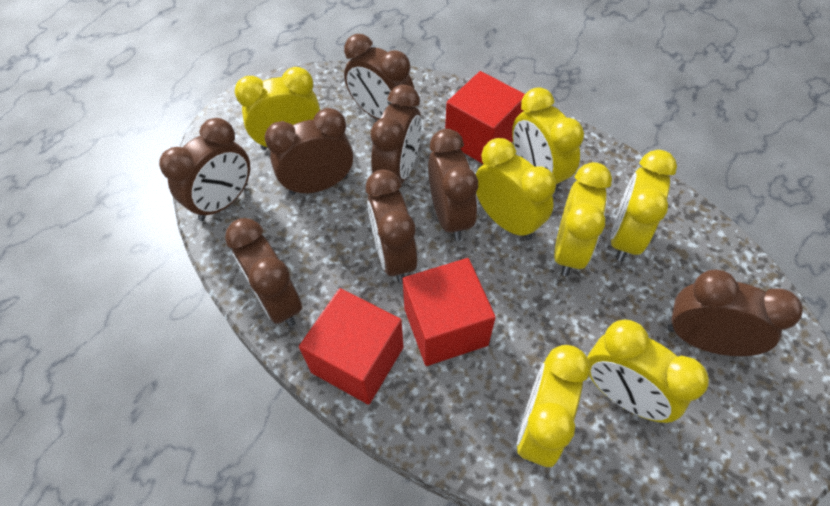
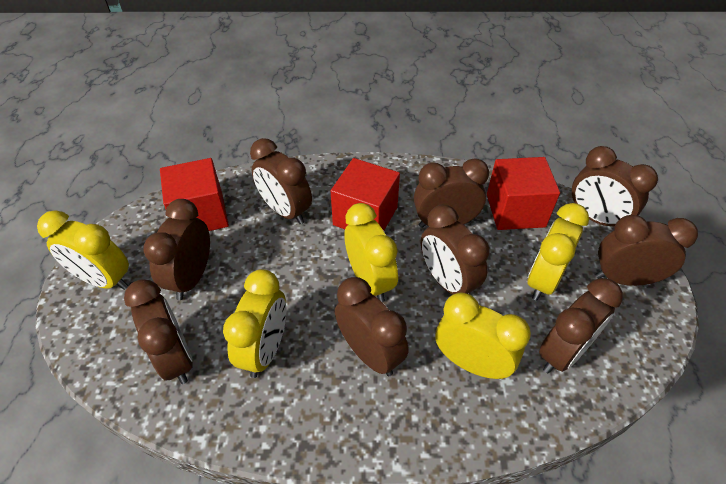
brown clock: [159,118,250,221] [225,218,302,327] [265,108,353,195] [344,34,414,120] [366,169,417,283] [370,85,422,184] [428,129,478,241] [667,269,803,356] = 8 -> [124,279,193,384] [143,199,210,300] [250,138,312,224] [335,277,409,376] [414,158,489,228] [421,205,490,295] [539,278,623,373] [572,146,658,226] [596,215,698,286] = 9
yellow clock: [235,67,320,150] [476,138,556,240] [512,87,584,194] [517,345,590,467] [554,162,612,276] [587,319,709,423] [611,150,677,262] = 7 -> [37,210,129,290] [223,269,286,378] [344,203,398,302] [435,292,531,379] [527,203,589,301] = 5

